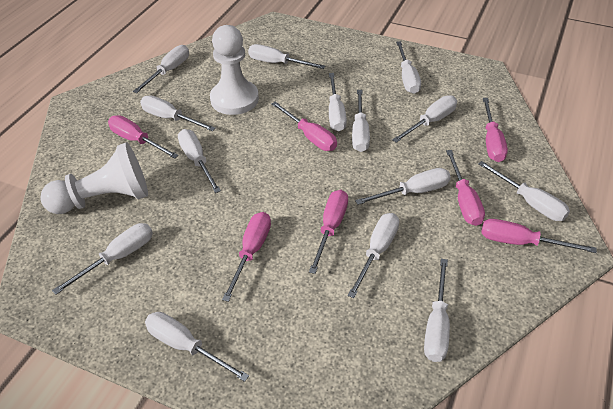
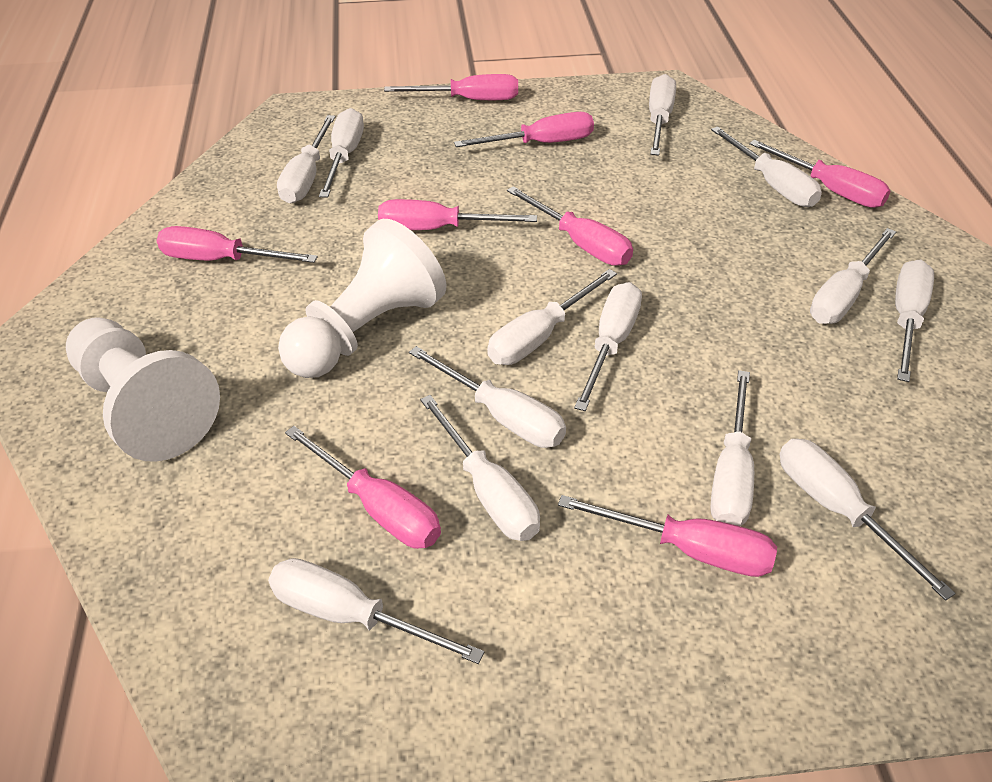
pink screwdriver: [108,115,179,159] [222,212,271,302] [272,102,337,151] [309,190,348,274] [446,150,485,226] [481,219,597,253] [483,98,508,162] = 7 -> [157,226,318,263] [285,426,441,549] [378,199,537,230] [384,74,518,100] [454,112,594,147] [507,186,633,266] [558,495,777,577] [749,140,890,208] = 8
white screwdriver: [52,223,153,295] [133,45,189,93] [140,95,216,131] [145,312,249,382] [178,129,221,193] [248,44,325,69] [329,73,347,131] [348,213,399,298] [352,90,370,152] [355,168,451,205] [392,95,457,143] [396,41,421,94] [424,259,450,362] [478,161,570,221] = 14 -> [268,558,485,664] [277,115,335,203] [319,108,364,198] [409,346,566,448] [420,395,540,541] [487,269,617,365] [574,282,642,411] [649,74,676,155] [711,126,822,207] [711,370,754,526] [780,438,956,601] [810,228,896,324] [895,260,934,382] = 13

